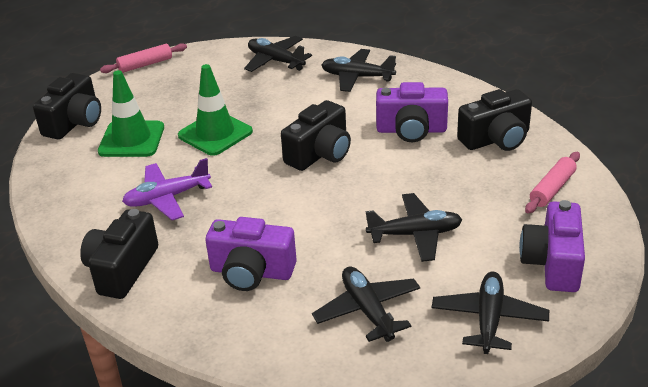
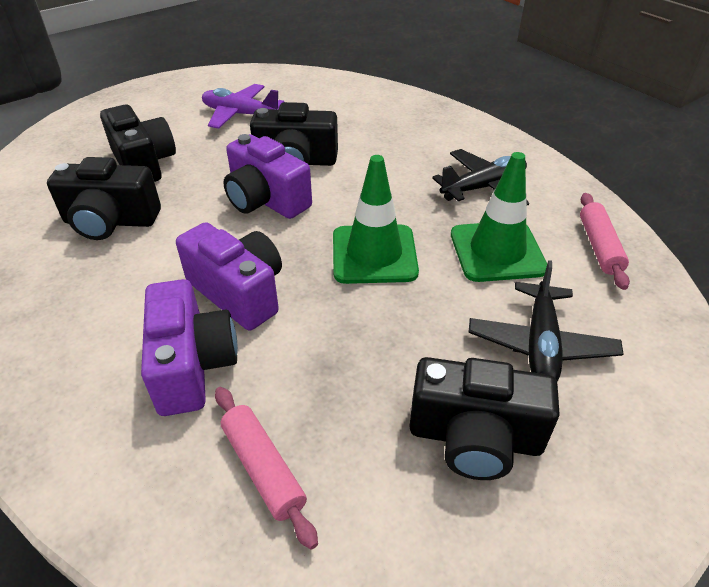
black plane: [244,36,312,72] [312,266,420,342] [322,49,396,92] [366,193,462,262] [432,271,549,354] = 5 -> [432,149,529,205] [468,260,623,381] = 2

